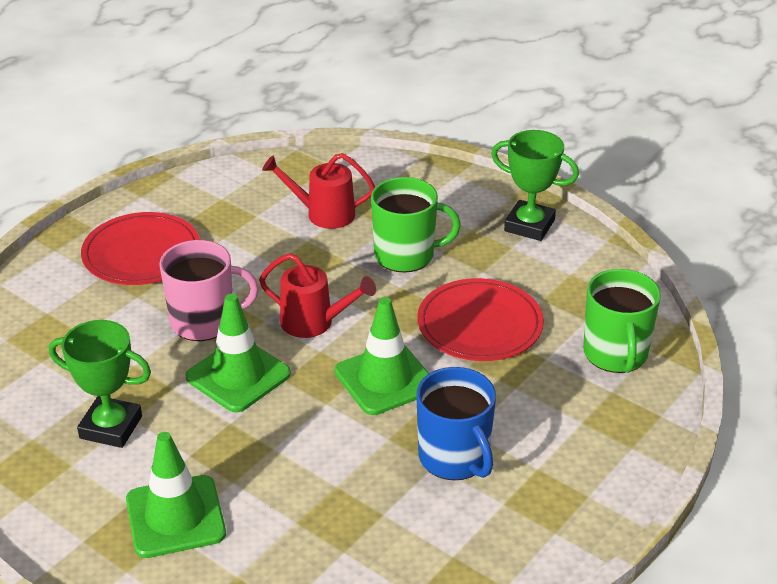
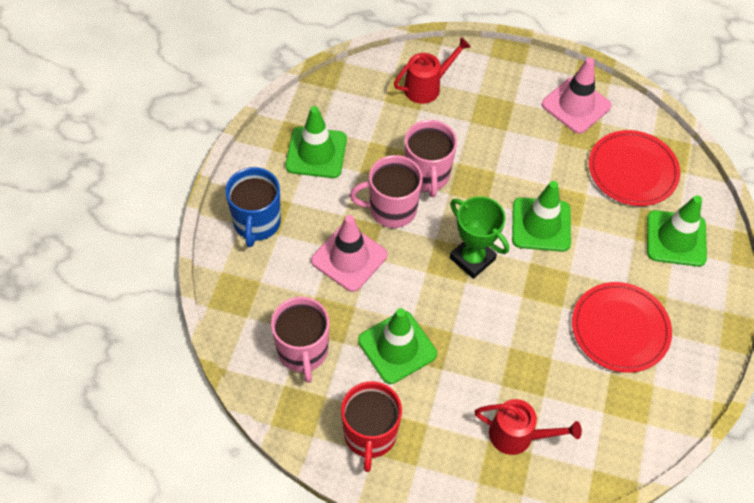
green mug: [371,177,461,272] [583,269,661,373] = 2 -> none = 0
green traffic cone: [126,432,226,558] [185,294,291,412] [335,297,429,415] = 3 -> [285,106,347,178] [358,308,437,384] [512,181,571,252] [647,195,707,267] = 4
green trophy: [49,320,151,448] [491,130,579,241] = 2 -> [450,196,509,279] = 1
pink mug: [159,240,259,341] = 1 -> [271,297,330,383] [350,155,423,228] [405,120,457,197] = 3
pink traffic cone: none = 0 -> [311,215,388,292] [542,58,612,134] = 2
red mug: none = 0 -> [341,381,402,472] = 1

